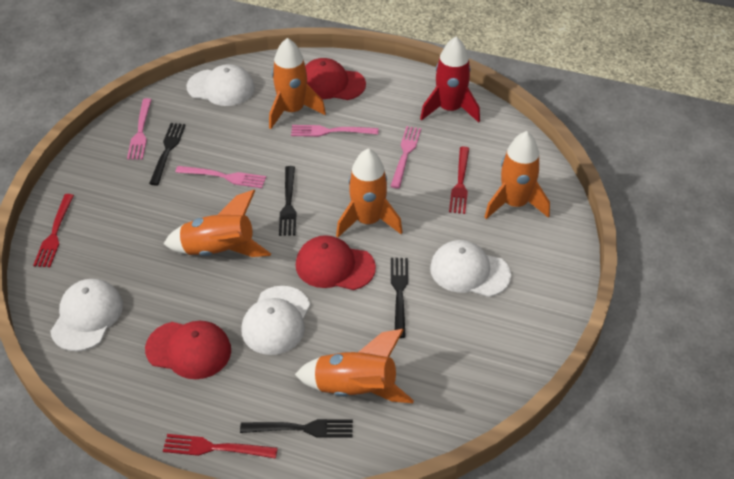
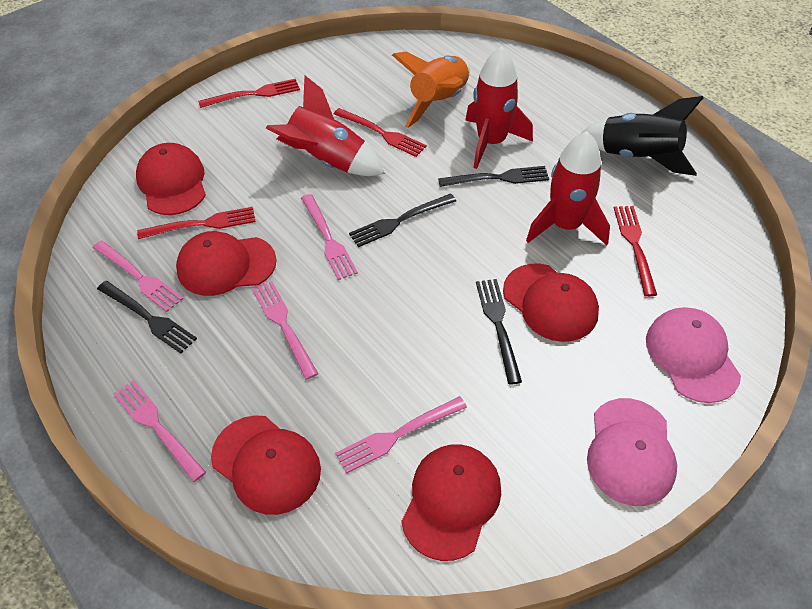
black rocket: none = 0 -> [582,96,703,176] = 1
orange rocket: [164,190,271,257] [269,38,326,129] [295,329,414,403] [336,148,402,237] [484,131,550,219] = 5 -> [392,52,470,128] = 1
pink cap: none = 0 -> [587,398,677,506] [646,307,741,403] = 2
pink fork: [127,98,152,160] [175,166,266,188] [291,125,379,137] [390,126,421,189] = 4 -> [93,240,183,312] [113,380,206,482] [252,281,318,380] [301,194,358,280] [335,396,467,474] = 5
red cap: [145,321,231,379] [296,235,376,290] [305,58,366,100] = 3 -> [136,143,206,215] [176,231,277,296] [211,415,321,515] [401,444,501,561] [503,263,599,342] = 5
red fork: [33,194,74,267] [163,434,278,459] [449,146,469,214] = 3 -> [137,207,256,239] [198,79,300,108] [334,108,427,157] [614,206,657,297] = 4
red rocket: [420,37,480,122] = 1 -> [266,75,385,176] [465,46,533,169] [526,131,610,245] = 3
white cap: [50,279,123,351] [186,64,255,106] [241,286,310,355] [430,240,511,297] = 4 -> none = 0

